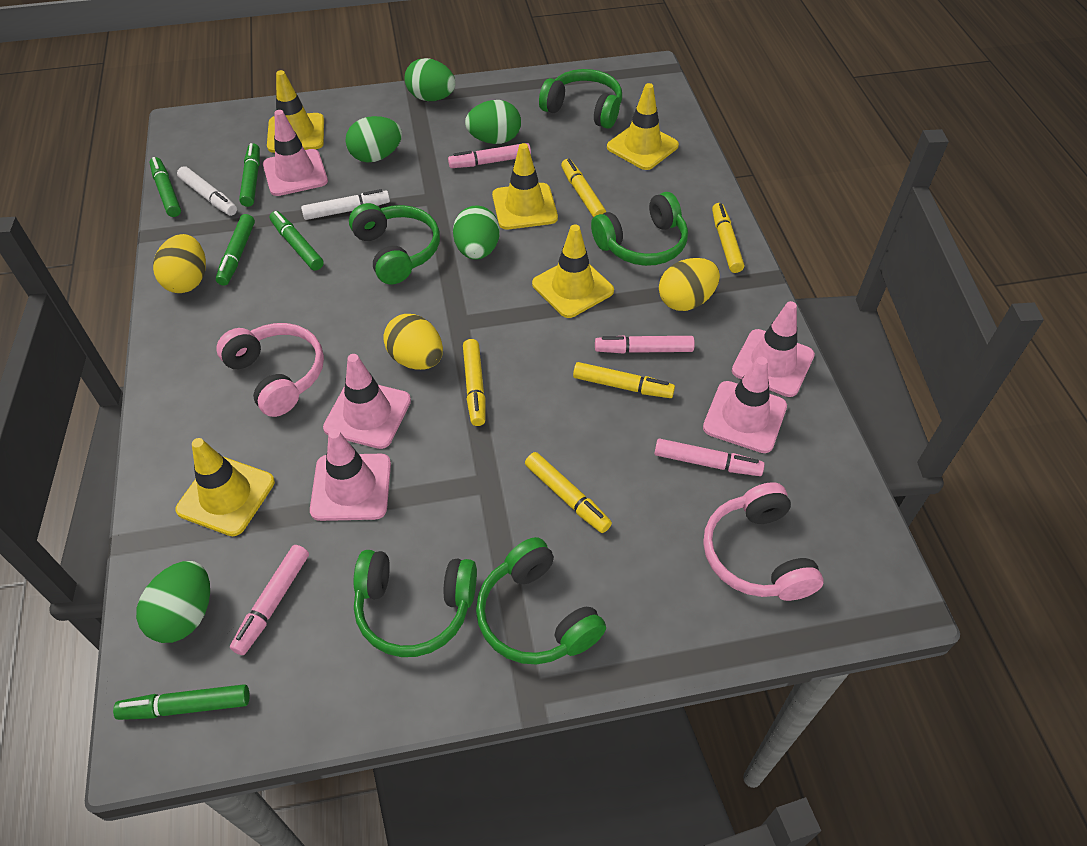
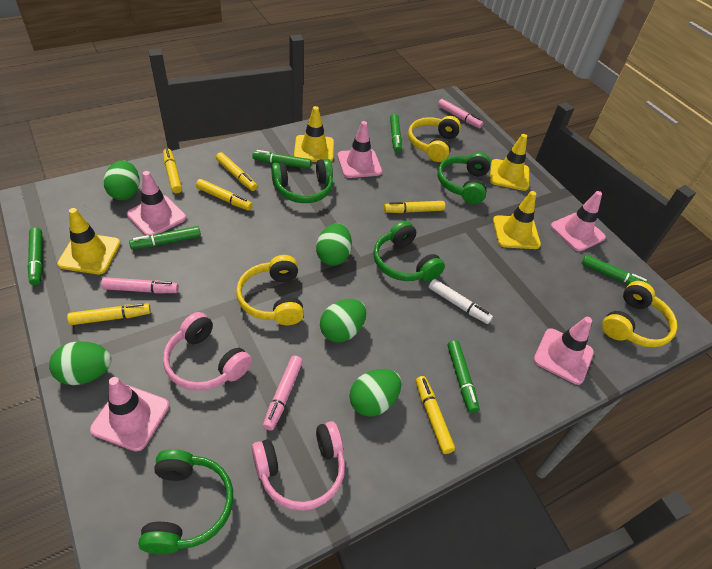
green headphones: [349,203,440,284] [354,550,477,657] [476,537,606,665] [539,69,622,129] [591,192,688,266] = 5 -> [138,449,233,554] [271,159,333,203] [373,221,445,282] [438,152,491,204] = 4
green marker: [113,684,250,720] [149,157,181,217] [216,214,255,286] [239,143,260,207] [269,211,324,271] = 5 -> [27,227,43,285] [129,226,201,250] [252,150,311,169] [390,114,402,153] [448,340,479,413] [582,255,649,285] = 6
pink marker: [230,545,309,655] [448,143,531,168] [595,335,695,354] [654,439,765,476] = 4 -> [101,277,179,293] [263,355,303,431] [438,99,483,128] = 3
white marker: [177,166,237,216] [301,189,390,220] = 2 -> [429,279,493,324] = 1
yellow egg: [153,234,206,293] [383,314,443,370] [659,258,720,311] = 3 -> none = 0
yellow headphones: none = 0 -> [236,255,304,325] [408,116,461,162] [602,281,677,347] = 3
yellow marker: [463,339,485,426] [525,452,612,533] [561,159,606,218] [573,362,675,398] [712,203,744,273] = 5 -> [67,303,151,325] [163,149,182,193] [196,179,253,211] [216,152,257,191] [384,201,445,213] [416,376,455,454] = 6
yellow traffic cone: [175,438,275,536] [267,70,324,153] [492,143,558,229] [532,224,614,318] [607,83,679,170] = 5 -> [57,208,121,274] [294,106,334,162] [490,134,529,191] [493,191,541,249] = 4

